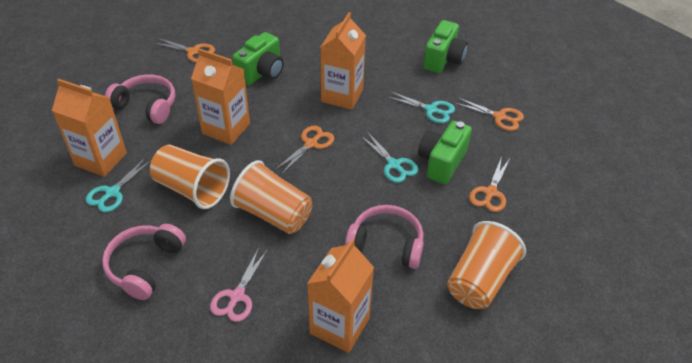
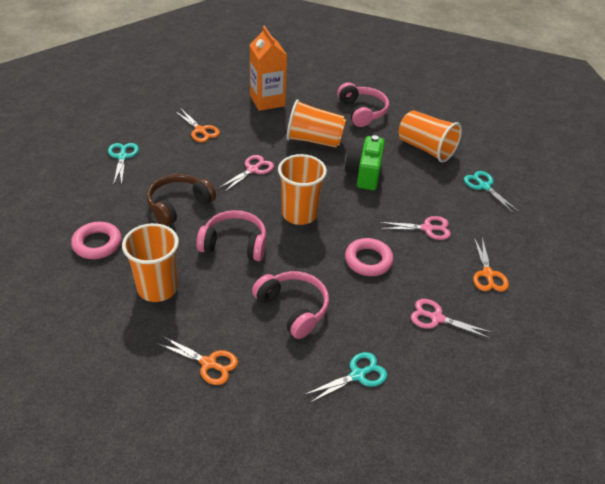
brown headphones: none = 0 -> [147,174,216,226] = 1
green camera: [232,32,284,85] [418,121,472,184] [423,20,468,73] = 3 -> [345,135,385,190] = 1
orange carton: [52,79,127,177] [191,48,250,145] [307,239,374,353] [320,12,366,110] = 4 -> [250,26,287,111] = 1
orange cup: [150,145,230,209] [230,160,313,234] [447,221,526,309] = 3 -> [122,223,179,302] [278,154,327,225] [287,100,346,148] [399,110,462,162] = 4
orange scissors: [154,38,215,62] [275,126,334,175] [455,97,524,131] [469,157,510,212] = 4 -> [156,335,238,385] [175,108,220,142] [473,237,509,292] = 3
pink ring: none = 0 -> [71,222,122,259] [345,238,394,276] = 2
pink scissors: [210,248,267,322] = 1 -> [219,155,274,192] [379,216,451,240] [411,299,493,339] = 3

